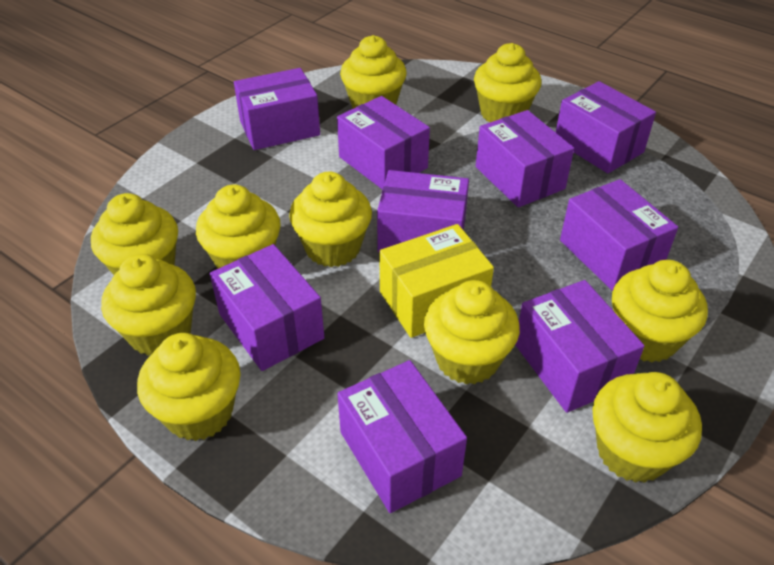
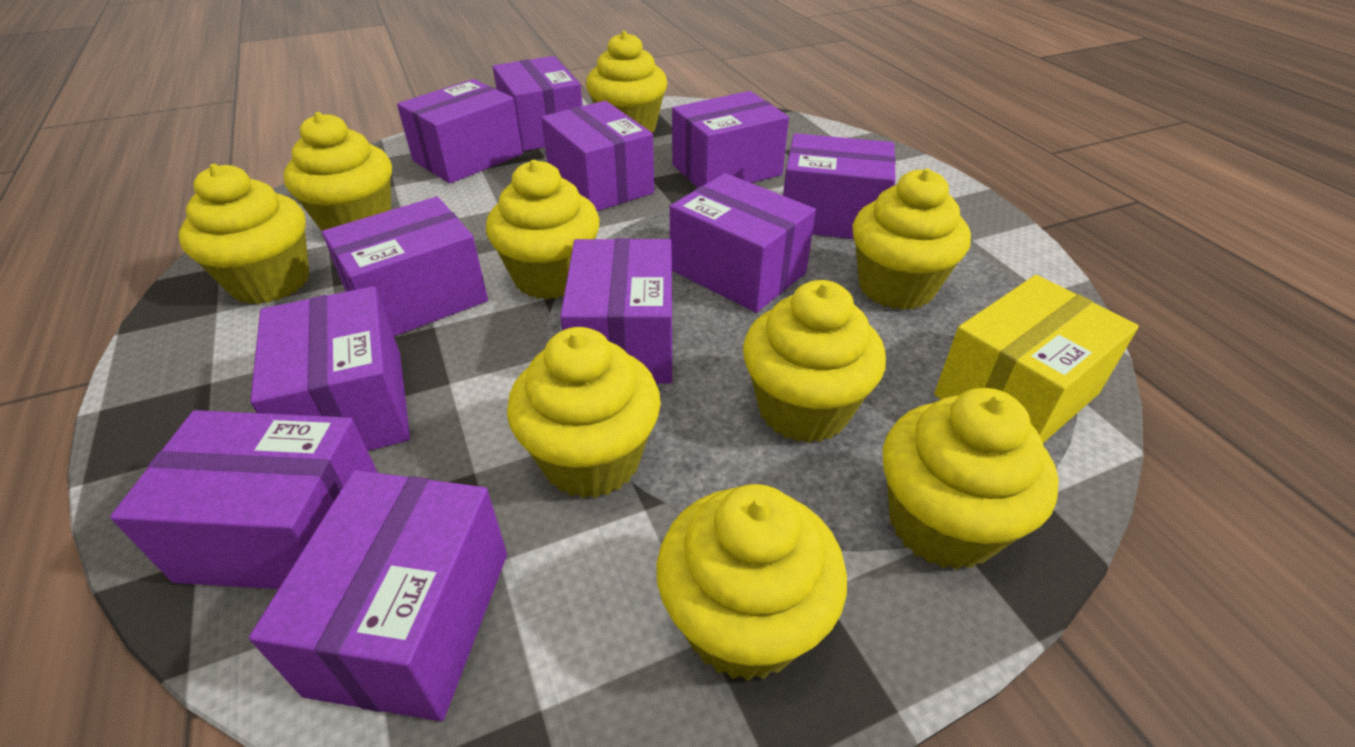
purple box: [210,244,324,371] [234,68,320,150] [337,96,430,189] [337,360,467,513] [377,170,469,252] [476,110,574,207] [515,280,645,413] [556,81,656,173] [560,179,678,291] = 9 -> [110,410,378,589] [249,470,507,721] [250,286,410,451] [322,197,488,336] [397,79,523,183] [493,56,583,151] [541,101,654,211] [560,238,672,384] [670,173,816,313] [672,91,789,188] [783,133,896,239] = 11
yellow cupcake: [91,193,178,275] [101,254,196,356] [137,333,241,441] [196,184,281,269] [289,172,372,267] [340,35,407,109] [424,280,520,385] [474,43,541,122] [592,372,702,483] [612,260,708,362] = 10 -> [179,164,310,304] [284,112,392,231] [486,160,600,299] [507,327,661,498] [586,31,667,132] [657,484,847,681] [743,280,886,443] [852,169,971,310] [883,388,1059,570] = 9

